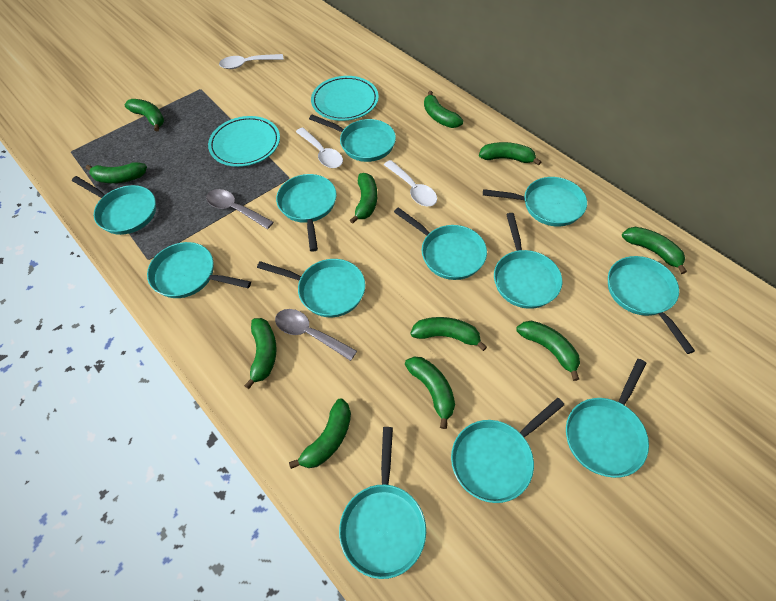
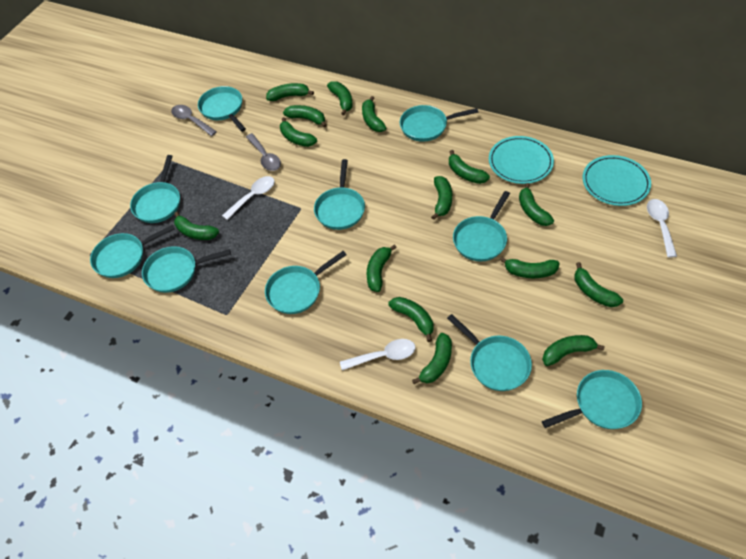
green banana: [86,162,147,183] [125,99,164,131] [244,318,277,389] [289,398,351,469] [350,173,377,224] [405,357,455,429] [410,317,487,351] [424,91,463,128] [479,142,541,166] [516,321,580,381] [622,227,687,274] = 11 -> [174,212,219,240] [266,83,314,101] [280,117,317,147] [283,105,327,128] [327,81,352,115] [362,96,386,132] [367,244,397,292] [388,297,433,342] [412,333,452,384] [431,176,452,220] [449,150,490,184] [499,257,560,278] [519,183,554,226] [542,335,605,366] [575,262,623,307] = 15
turquoise pan: [72,176,156,235] [147,242,251,298] [257,259,365,318] [276,174,337,252] [309,115,396,162] [339,427,426,579] [394,207,487,280] [451,398,564,503] [483,177,587,226] [494,213,562,309] [566,359,649,478] [608,256,695,354] = 12 -> [90,225,175,278] [130,155,180,223] [142,246,231,293] [198,86,246,132] [265,251,347,314] [314,159,365,230] [400,105,478,142] [447,314,532,391] [453,191,510,261] [542,370,642,429] = 10

